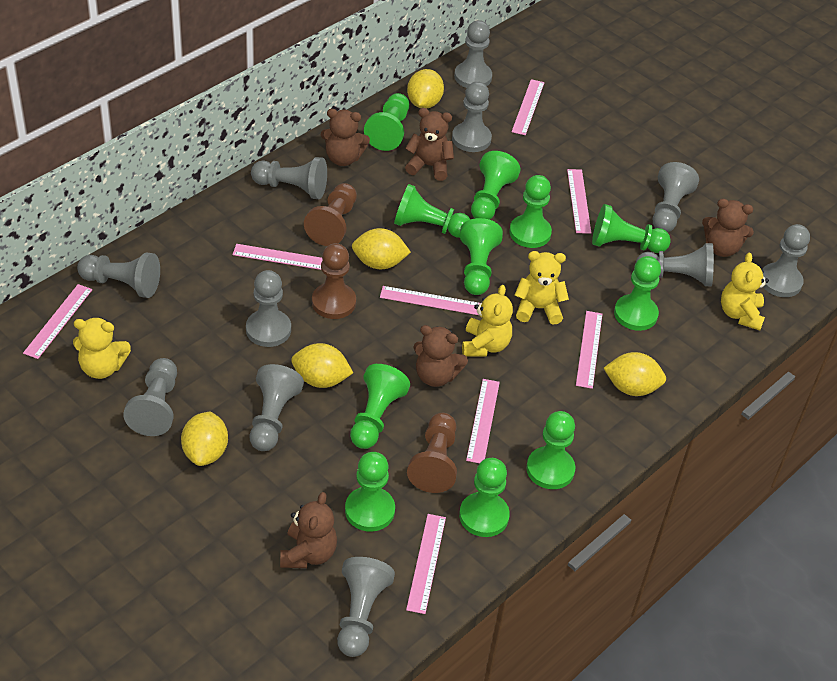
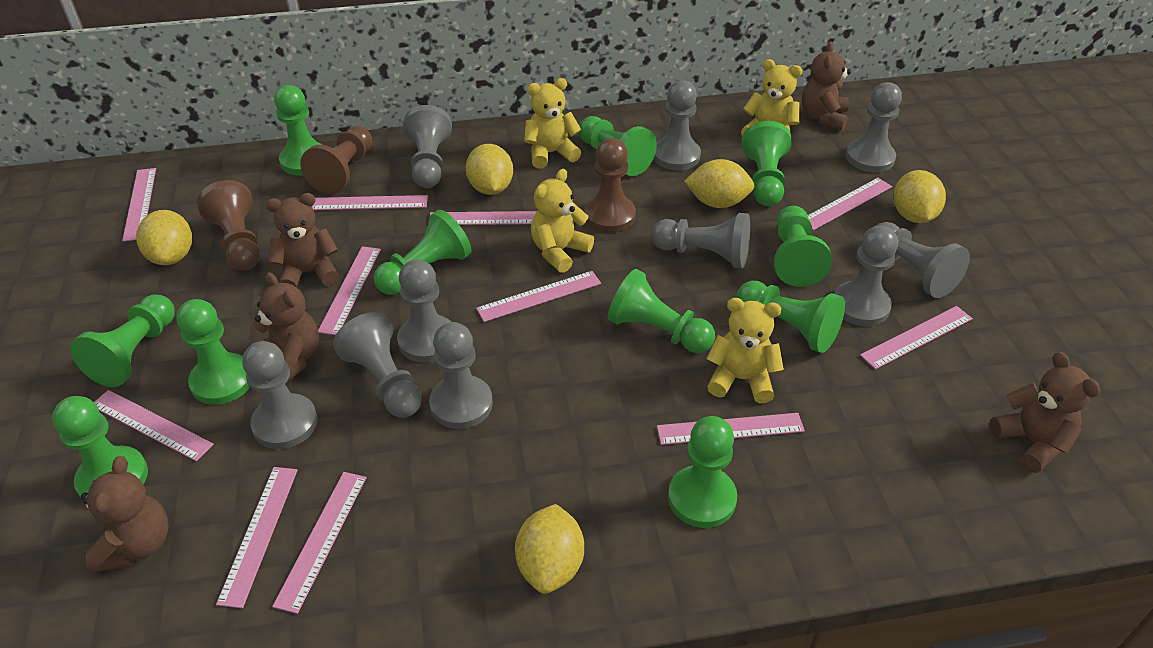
grey pawn: [77,253,160,298] [123,358,177,436] [246,270,291,347] [250,364,304,451] [251,157,327,199] [337,557,395,657] [452,81,492,152] [454,20,492,88] [636,243,714,286] [653,162,699,232] [762,224,810,297] = 11 -> [242,341,317,449] [333,312,422,418] [397,259,451,363] [403,105,452,188] [429,322,493,429] [651,213,750,268] [654,80,701,170] [834,225,898,326] [846,82,902,173] [876,222,970,298] = 10
pink ruler: [23,284,93,359] [232,244,323,270] [380,286,480,315] [406,514,446,614] [466,379,500,463] [512,79,544,135] [567,169,591,234] [576,311,602,389] = 8 -> [94,390,214,461] [122,168,156,242] [216,467,298,608] [272,472,366,614] [312,195,428,210] [318,246,381,335] [428,211,537,225] [476,271,601,322] [657,413,805,445] [808,178,892,230] [860,306,973,369] = 11

